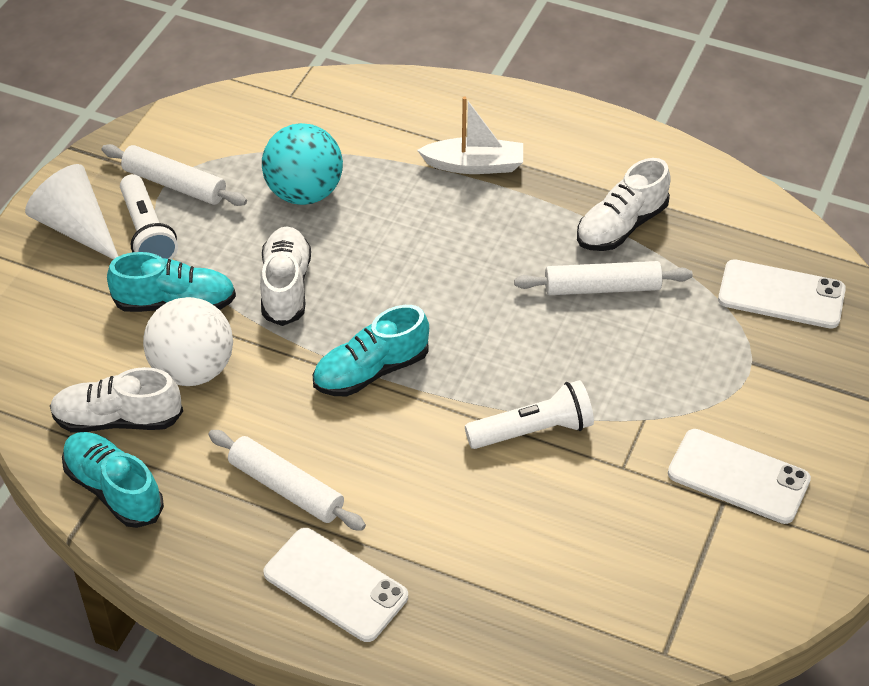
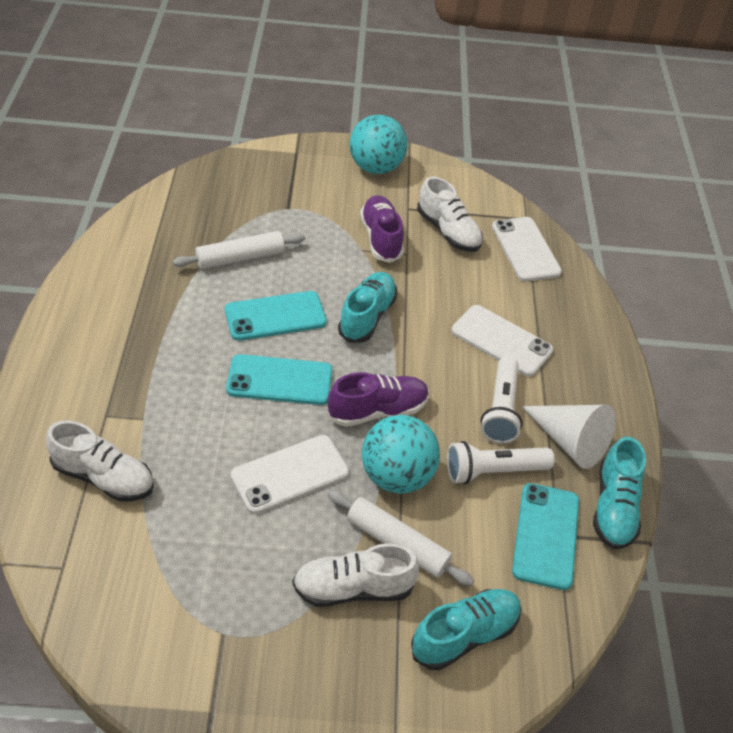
purple shoe: none = 0 -> [327,372,429,427] [360,195,404,263] = 2
turquoise ball: [262,123,343,205] = 1 -> [349,115,407,174] [362,415,440,494] = 2
turquoise phone: none = 0 -> [225,291,327,341] [226,354,332,405] [512,483,579,590] = 3
white ball: [143,297,233,386] = 1 -> none = 0
white boat: [417,97,523,174] = 1 -> none = 0
white rolling pin: [102,144,247,206] [208,430,366,531] [514,261,693,295] = 3 -> [173,231,305,269] [328,490,474,586] = 2

